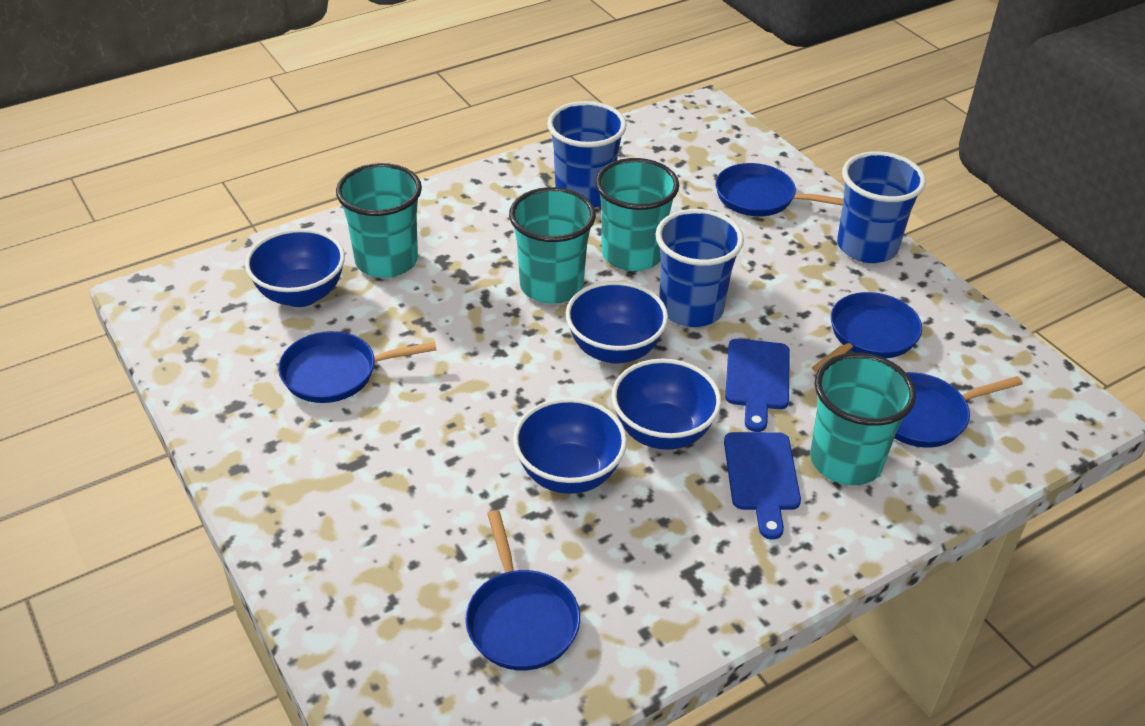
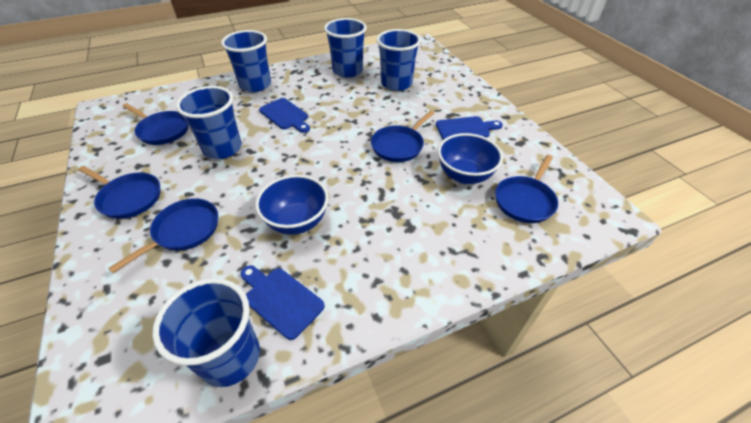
blue bowl: [245,228,345,307] [513,398,627,494] [566,281,668,364] [612,358,721,450] = 4 -> [255,175,329,235] [438,133,503,184] = 2
blue cup: [547,101,627,208] [656,209,744,327] [837,151,926,263] = 3 -> [152,278,260,387] [176,86,242,159] [221,30,271,92] [324,18,367,78] [376,29,421,91] = 5
blue cutting board: [724,432,801,540] [725,339,790,432] = 2 -> [240,265,325,340] [259,98,310,133] [436,116,503,140] = 3
turquoise cup: [336,163,422,278] [509,187,596,304] [595,158,679,271] [810,353,916,485] = 4 -> none = 0

